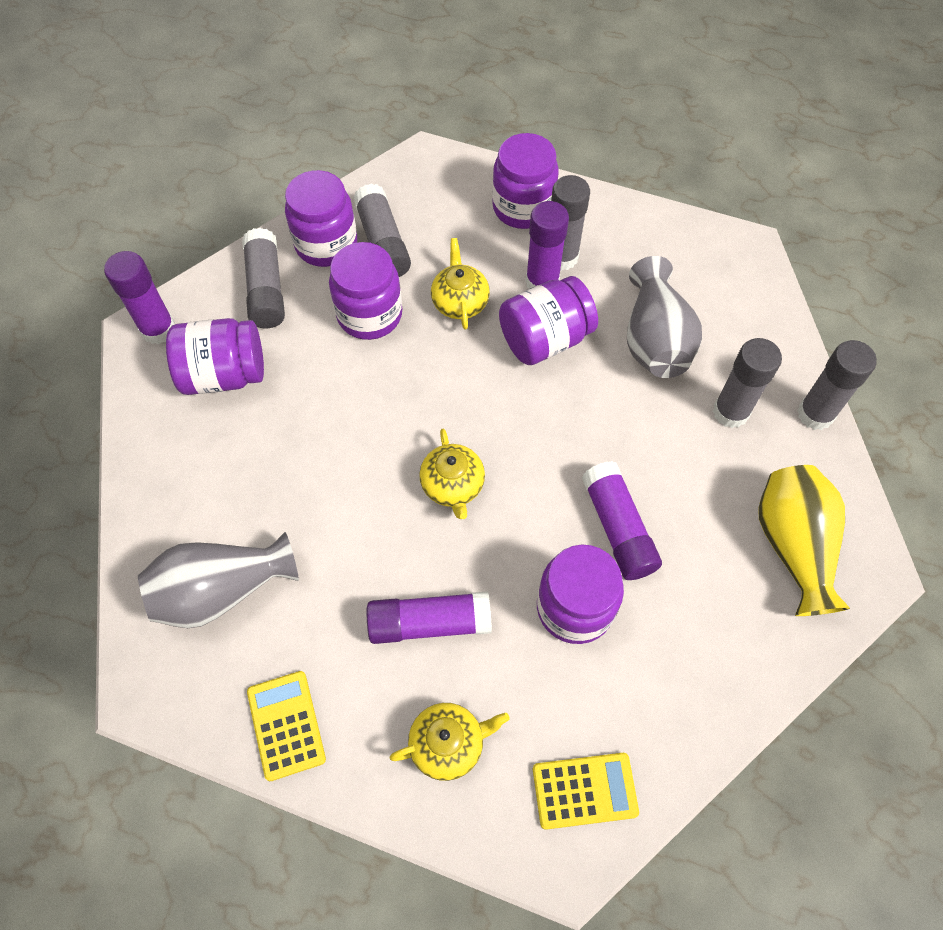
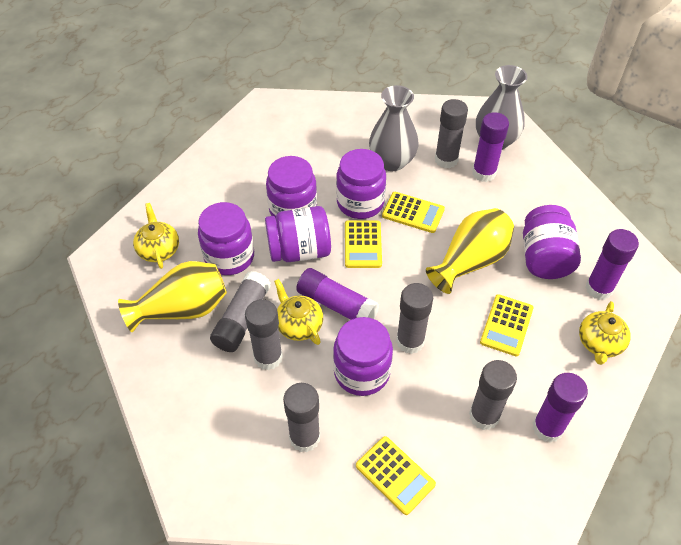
grey glue stick: [242,228,285,328] [353,183,411,277] [551,175,590,271] [713,338,782,428] [797,340,877,430] = 5 -> [210,271,271,352] [245,299,283,370] [283,383,320,452] [396,283,433,354] [435,99,468,168] [469,360,517,430] = 6
yellow calculator: [247,671,326,781] [533,753,639,830] = 2 -> [345,220,382,268] [356,436,436,515] [382,192,445,233] [480,294,533,357] = 4
yellow vase: [758,465,850,616] = 1 -> [118,261,227,332] [426,208,514,294] = 2

